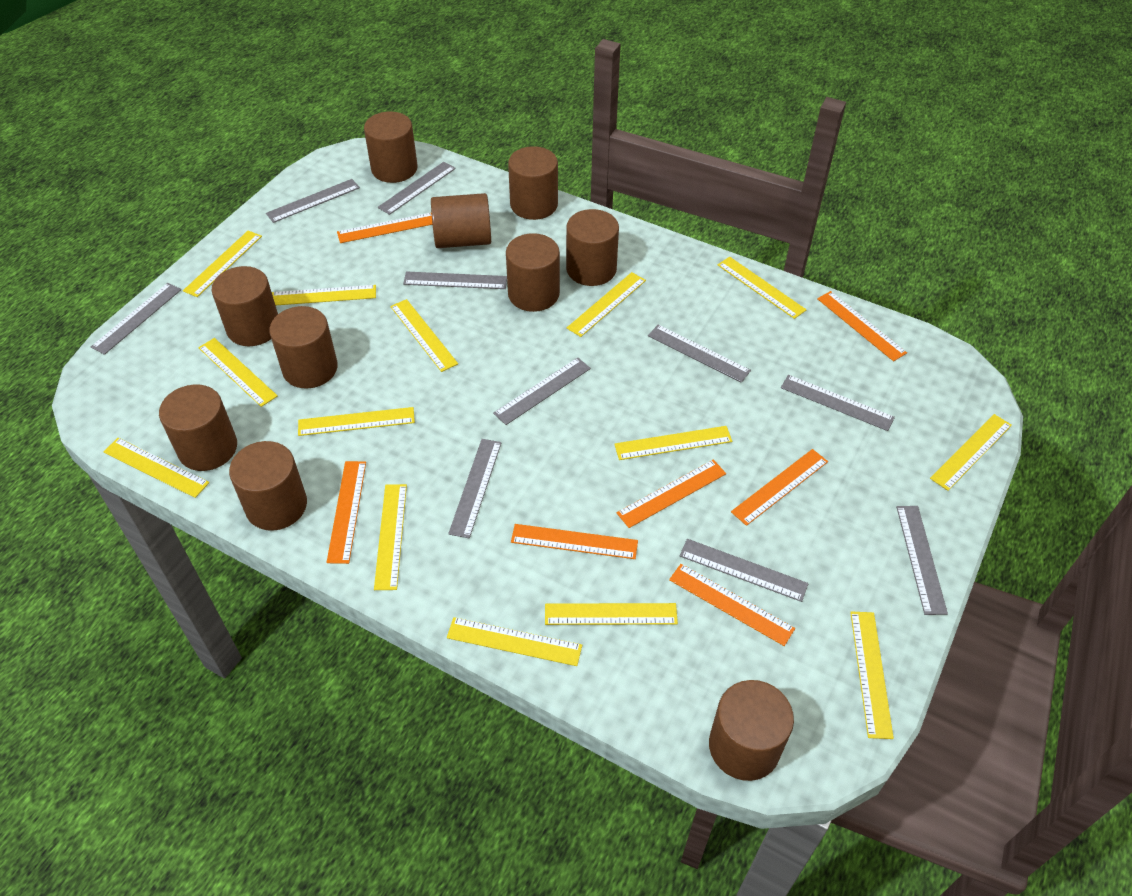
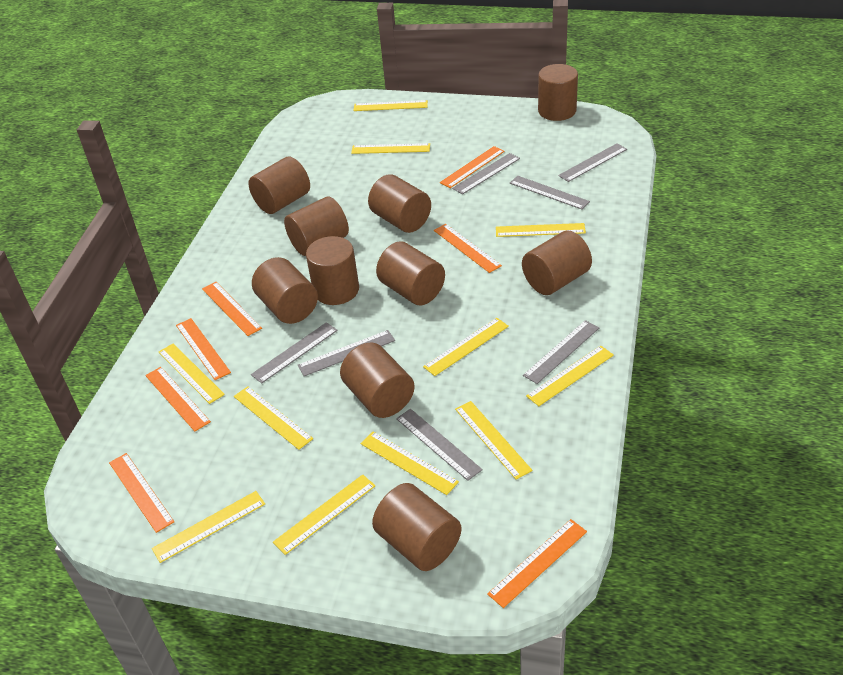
grey ruler: [91,283,181,355] [266,179,360,223] [378,162,456,215] [403,271,507,289] [448,439,502,538] [493,358,591,425] [648,325,751,383] [680,539,809,602] [781,375,895,431] [896,506,948,615] = 10 -> [251,322,338,383] [298,330,395,376] [396,409,483,481] [452,153,520,194] [510,176,590,210] [523,320,599,384] [558,143,627,182] = 7
yellow ruler: [104,438,209,498] [183,231,262,297] [198,338,278,407] [272,285,376,305] [298,407,415,436] [374,484,407,590] [390,299,458,372] [447,617,582,666] [545,603,678,625] [567,272,646,337] [614,426,732,460] [718,257,807,319] [850,612,894,739] [930,414,1012,491] = 14 -> [152,491,265,563] [159,344,225,404] [234,386,313,450] [273,474,376,555] [351,143,430,154] [353,100,428,111] [361,432,459,495] [423,318,509,376] [455,401,532,480] [496,223,586,237] [526,346,614,406] = 11

